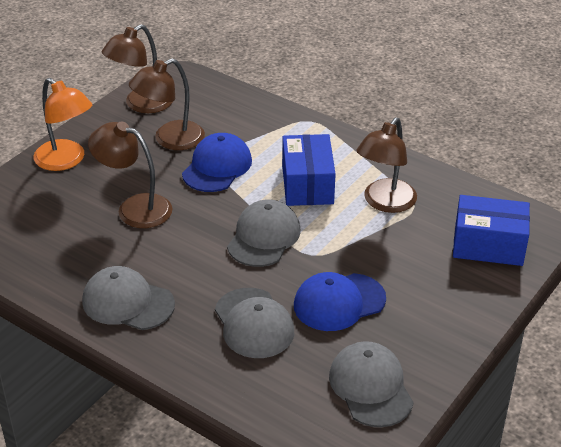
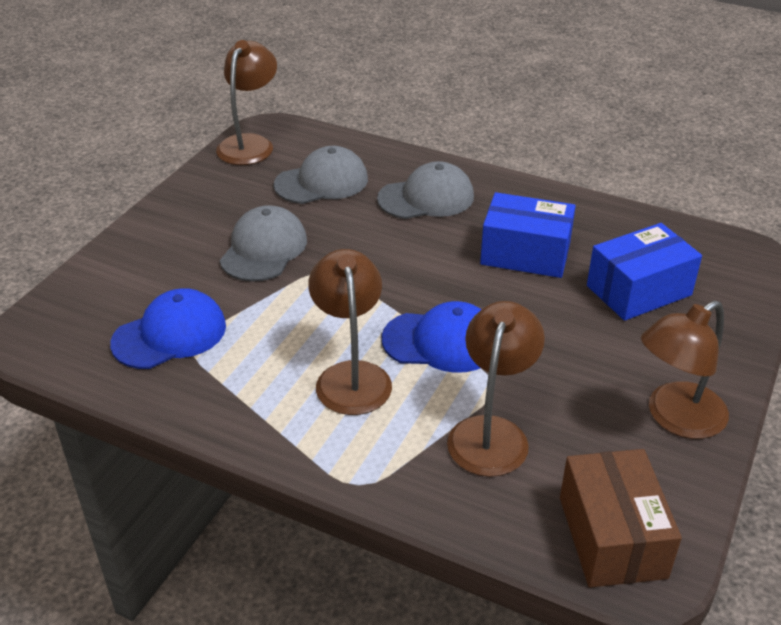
brown box: none = 0 -> [560,449,682,588] = 1
grey cap: [82,266,175,330] [215,288,294,358] [227,199,301,267] [329,341,414,427] = 4 -> [220,205,307,282] [274,146,368,204] [377,161,474,219] = 3
orange lamp: [34,78,92,171] = 1 -> none = 0

